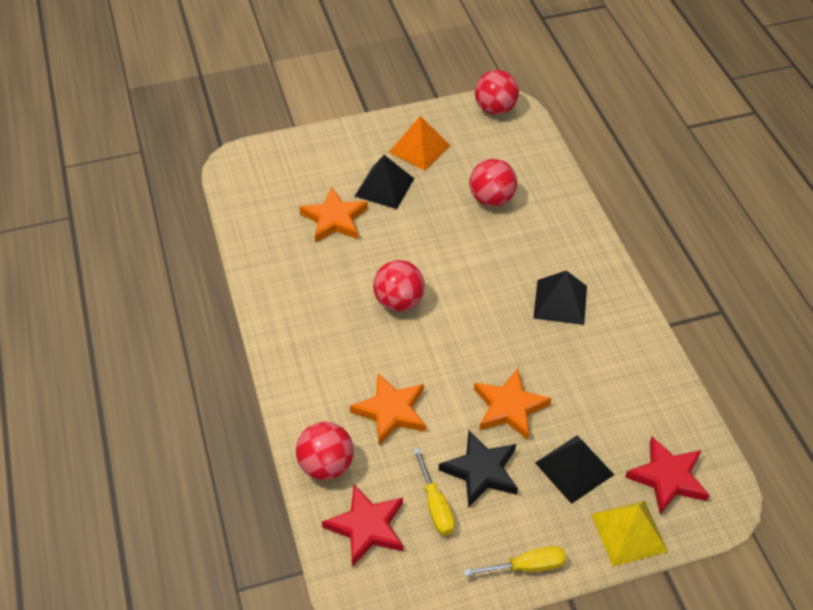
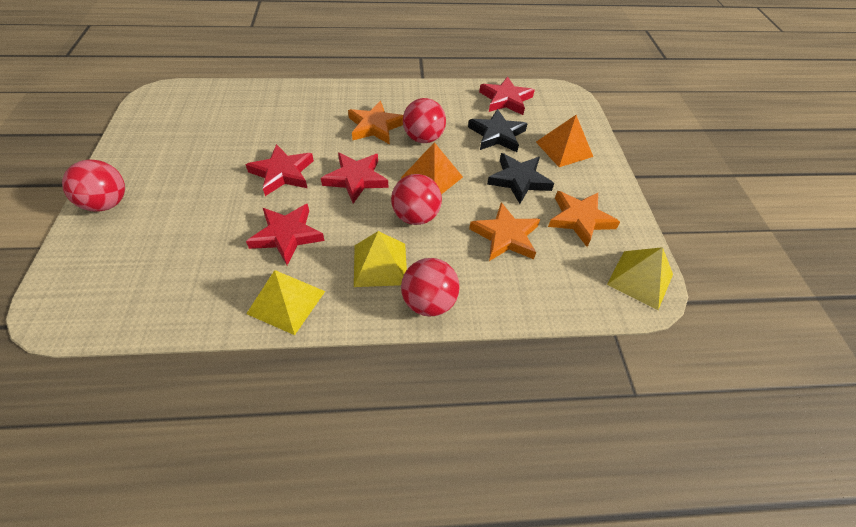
black pyramid: [354,155,415,209] [533,270,587,325] [535,435,614,504] = 3 -> none = 0
black star: [439,430,518,508] = 1 -> [468,109,528,152] [487,153,554,204] = 2
orange pyramid: [389,116,451,171] = 1 -> [401,142,463,194] [536,115,593,167] = 2
red star: [322,484,403,567] [625,437,710,514] = 2 -> [246,144,314,196] [246,204,324,265] [321,153,388,204] [479,76,535,115] = 4
yellow pyramid: [591,501,668,566] = 1 -> [246,270,325,335] [354,231,407,287] [607,247,673,310] = 3
yellow screwdriver: [413,448,455,535] [463,546,566,576] = 2 -> none = 0

